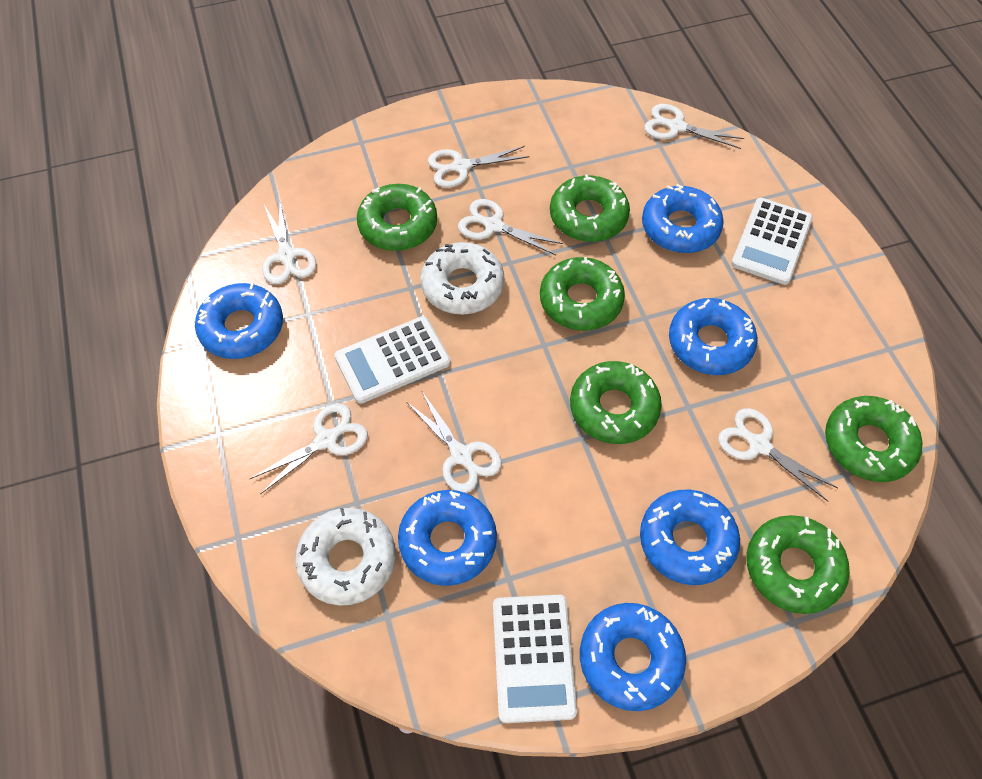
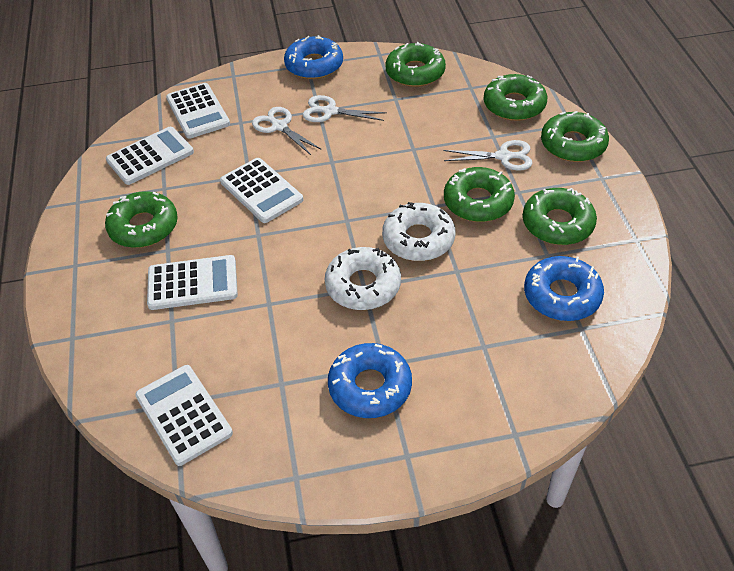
blue donut: [195,283,283,359] [398,490,497,586] [580,603,686,711] [640,489,740,585] [642,184,724,253] [669,298,758,375] = 6 -> [284,35,343,79] [328,343,412,418] [524,256,604,321] = 3
white calculator: [334,316,451,404] [493,595,577,723] [731,198,813,285] = 3 -> [106,127,194,185] [135,365,233,466] [147,255,238,310] [166,83,230,139] [220,158,303,223] = 5
white scissors: [250,404,368,494] [263,202,316,284] [407,392,502,493] [428,146,529,188] [458,199,563,255] [644,104,745,149] [718,408,838,502] = 7 -> [252,107,322,155] [303,95,387,122] [444,140,533,171] = 3

